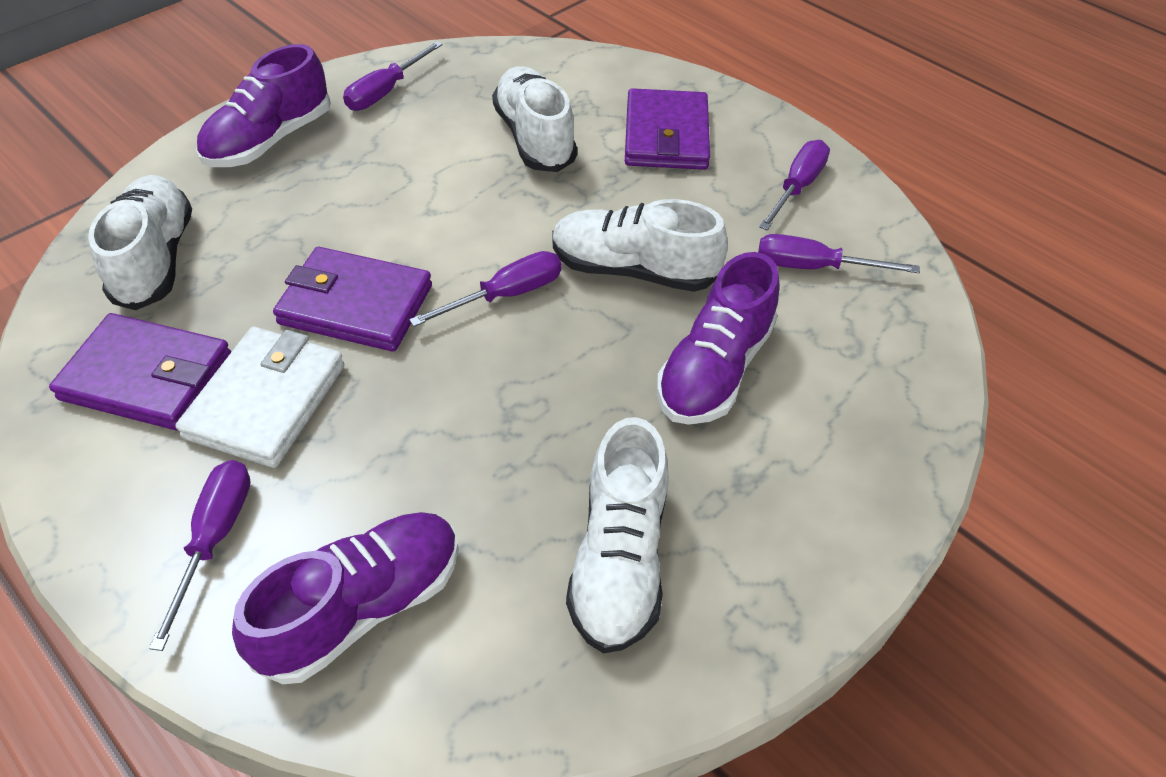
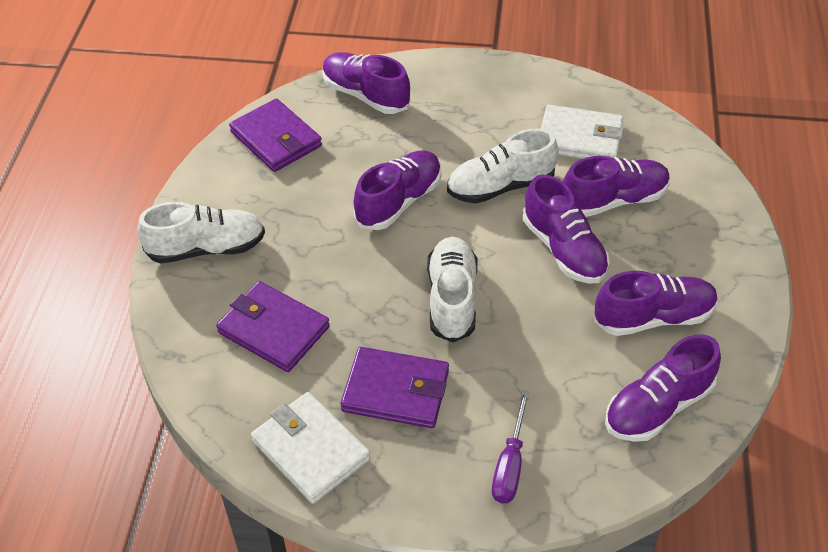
purple screwdriver: [149,460,251,651] [343,41,443,111] [409,251,562,327] [758,234,920,273] [759,140,830,230] = 5 -> [492,390,530,503] = 1
purple shoe: [196,44,331,167] [232,512,459,684] [657,252,779,425] = 3 -> [323,52,410,114] [354,150,441,230] [523,175,609,284] [563,156,670,217] [594,271,718,336] [605,334,721,442] = 6
white shoe: [88,175,192,310] [492,66,577,172] [552,199,728,292] [566,417,669,653] = 4 -> [137,202,265,263] [427,237,478,342] [447,129,559,203] = 3
white wallet: [176,327,344,468] = 1 -> [251,392,370,504] [541,105,624,159] = 2

